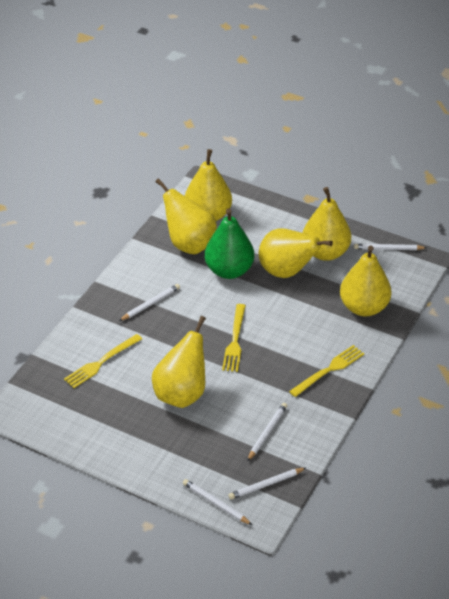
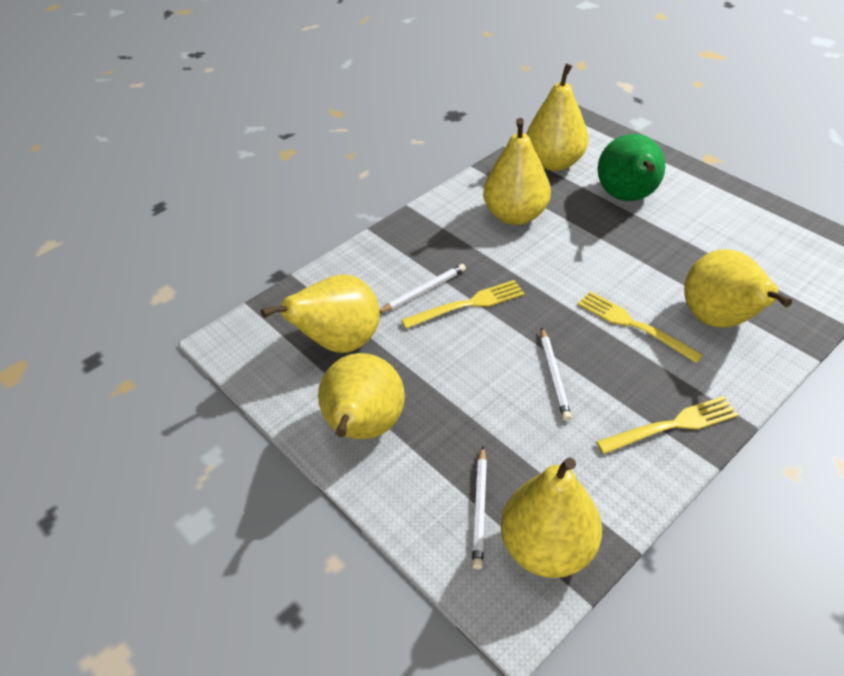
white pencil: [119,284,180,321] [183,479,252,525] [228,468,306,500] [247,403,287,461] [354,244,427,250] = 5 -> [380,264,466,313] [472,446,487,569] [541,327,571,421] = 3

